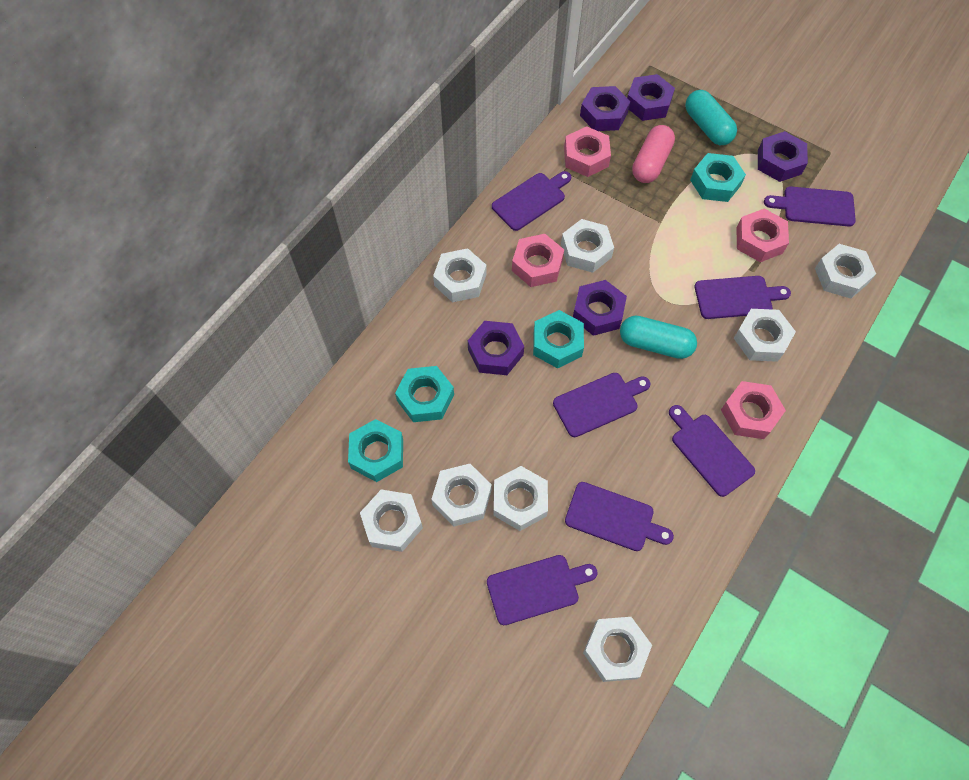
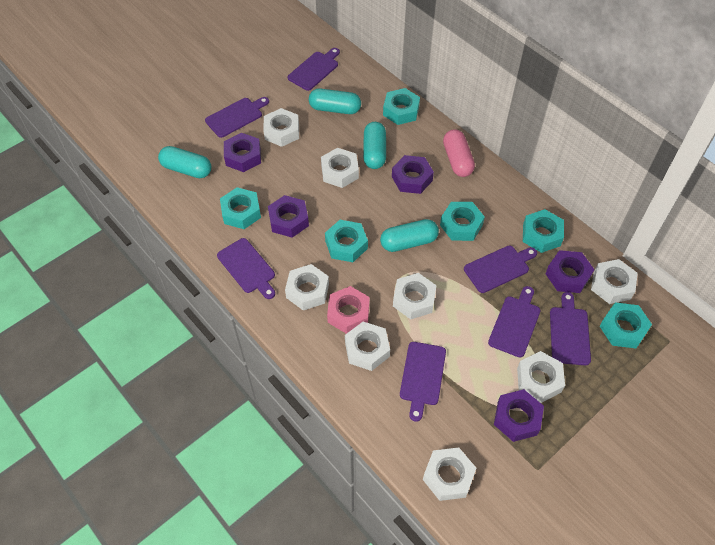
pink nut: [512,234,564,287] [564,126,611,177] [721,381,786,439] [736,209,789,262] = 4 -> [327,286,370,334] = 1
turquoise capsule: [620,316,697,359] [685,90,737,145] = 2 -> [158,146,211,178] [309,89,361,114] [363,122,386,169] [380,219,439,252] = 4
turquoise nut: [348,419,403,482] [395,366,454,422] [533,310,584,368] [690,153,746,202] = 4 -> [220,187,261,229] [325,220,368,262] [383,88,420,125] [440,202,485,241] [523,209,564,253] [600,302,652,348] = 6

